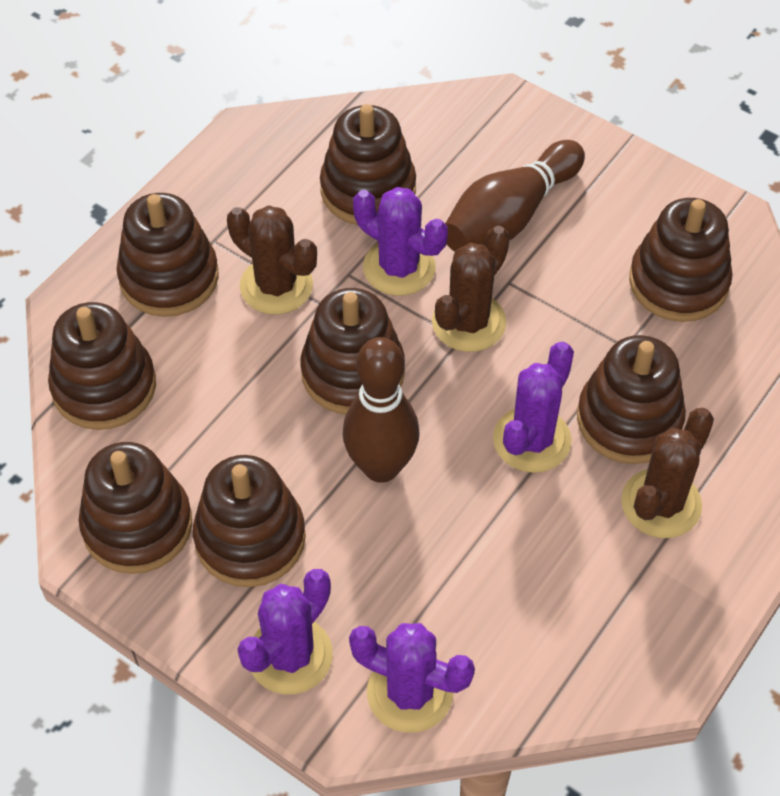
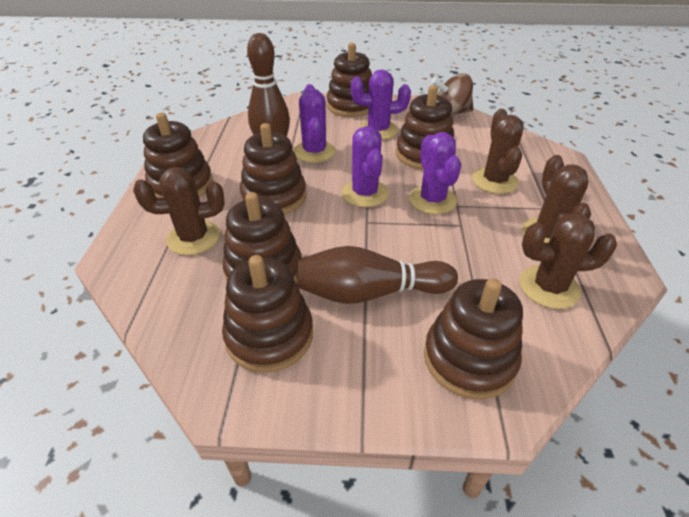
brown cactus: [227,205,317,315] [432,226,510,352] [621,408,714,538] = 3 -> [133,167,225,255] [472,109,524,194] [519,213,617,309] [522,155,591,243] = 4
brown spinning top: none = 0 -> [432,73,473,115] = 1
brown stacking toy: [48,302,156,430] [79,442,192,574] [116,193,219,317] [193,455,306,587] [300,288,405,414] [320,104,416,225] [577,335,686,464] [629,198,733,322] = 8 -> [143,113,213,198] [222,255,313,373] [223,192,302,283] [240,123,306,215] [327,43,372,117] [396,85,454,170] [424,278,523,399] = 7

